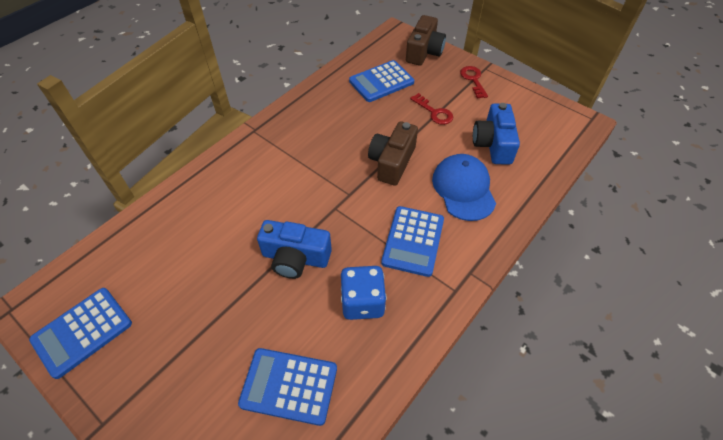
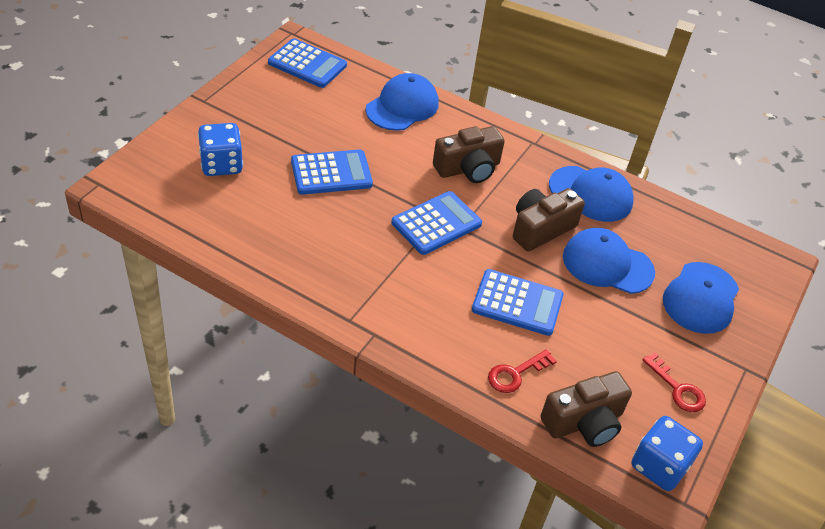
blue camera: [257,220,332,279] [473,103,520,165] = 2 -> none = 0
blue cap: [432,154,496,221] = 1 -> [366,73,439,131] [549,166,634,222] [563,228,655,294] [663,262,739,334] = 4
blue dice: [341,266,386,320] = 1 -> [198,123,243,176] [632,416,703,491] = 2
brown camera: [368,121,418,186] [406,15,446,65] = 2 -> [433,126,505,183] [513,188,585,252] [541,371,632,447] = 3

